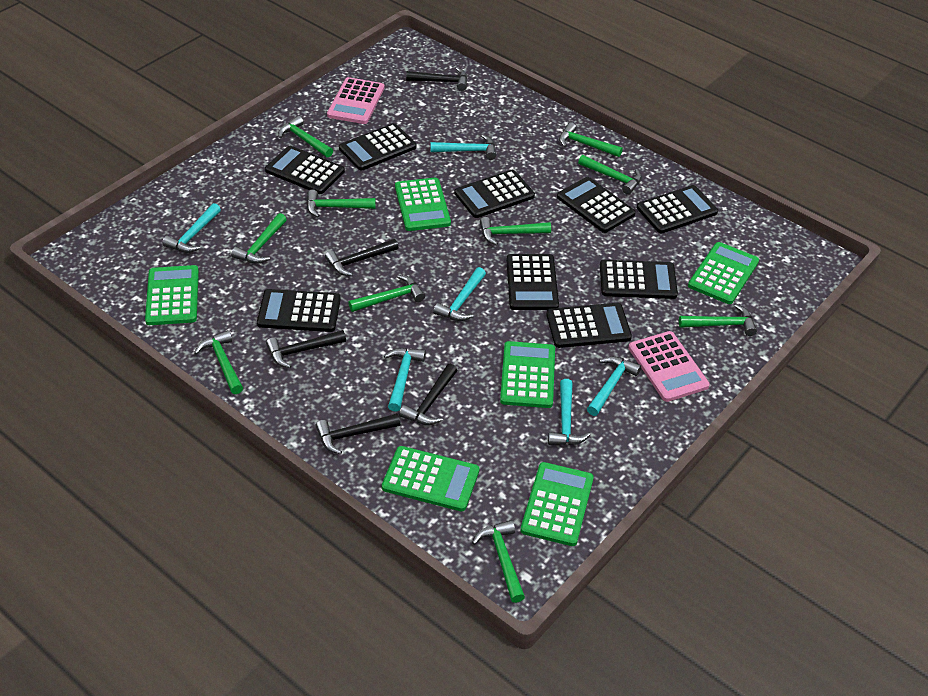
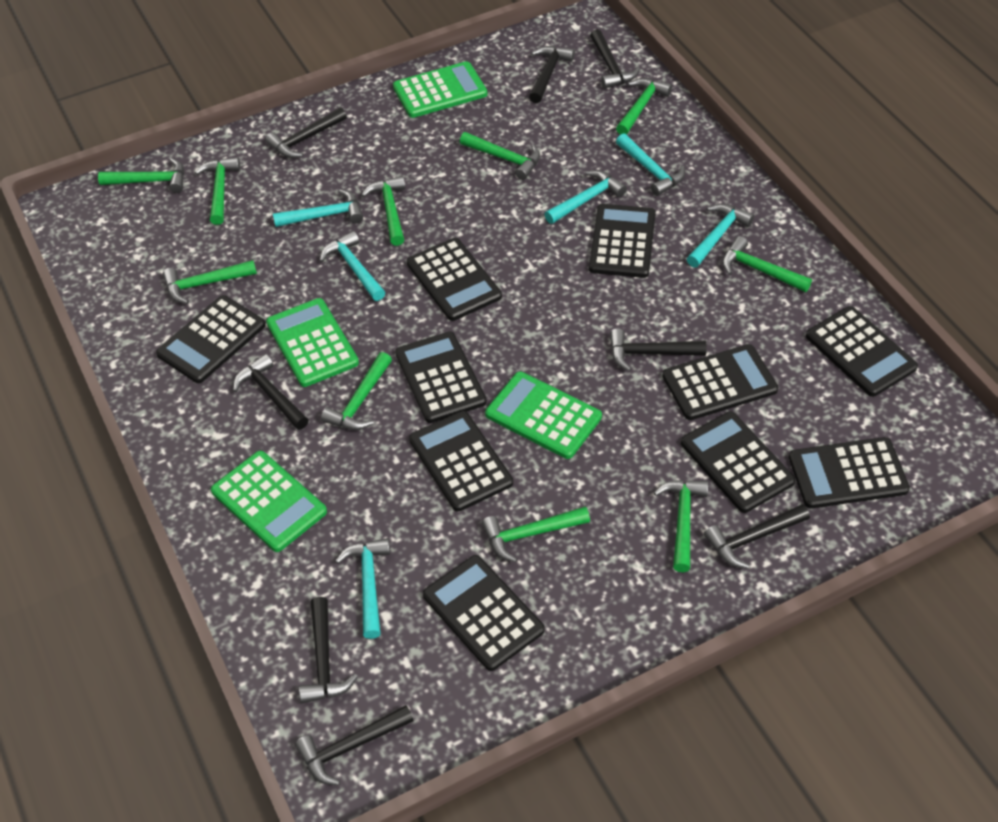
black calculator: [257,289,341,332] [265,146,345,194] [339,123,417,171] [454,170,535,218] [506,254,559,310] [546,303,632,348] [557,177,636,233] [600,260,678,299] [637,185,718,233] = 9 -> [156,295,265,383] [395,331,487,423] [407,238,502,321] [409,411,513,512] [423,555,545,671] [589,204,656,278] [663,344,778,420] [681,411,795,513] [789,437,910,508] [806,306,918,397] = 10
black hammer: [266,330,346,368] [315,413,400,454] [325,239,398,276] [399,364,457,425] [406,67,467,91] = 5 -> [233,354,309,430] [265,107,347,158] [295,705,414,786] [299,597,358,703] [529,46,575,103] [590,29,640,89] [610,328,707,371] [704,504,810,569] = 8
green calculator: [145,265,199,325] [382,446,479,512] [395,178,451,231] [500,341,555,408] [521,462,594,546] [688,242,759,304] = 6 -> [211,451,327,552] [266,298,359,387] [393,61,487,118] [485,371,602,459] = 4
pink calculator: [327,77,384,124] [628,331,710,402] = 2 -> none = 0

